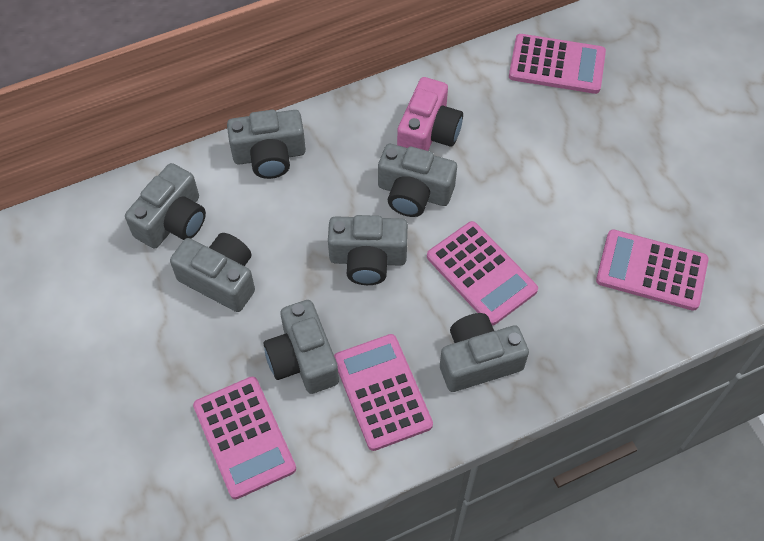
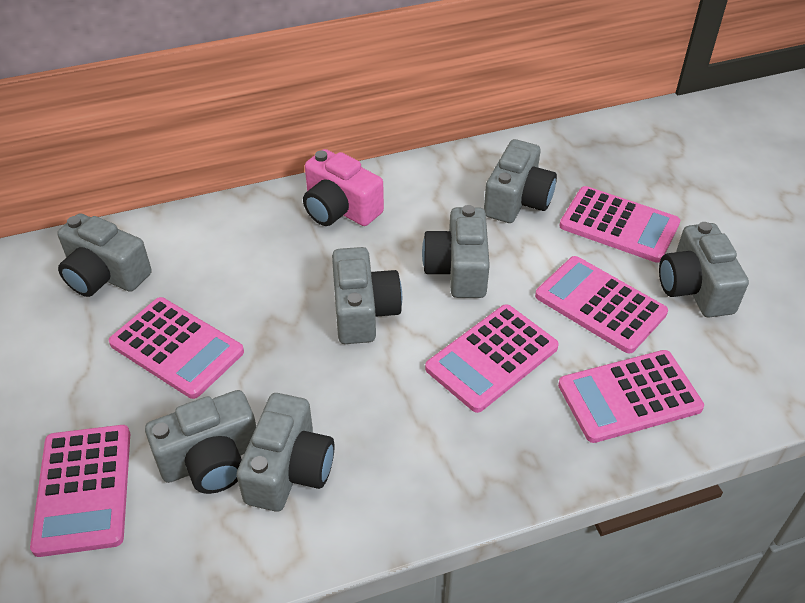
pink calculator: [193,377,296,499] [334,334,433,451] [427,221,538,325] [509,34,606,94] [596,229,709,311] = 5 -> [30,425,130,557] [109,297,244,399] [425,304,559,413] [535,256,668,354] [558,350,704,443] [559,186,680,263] = 6

